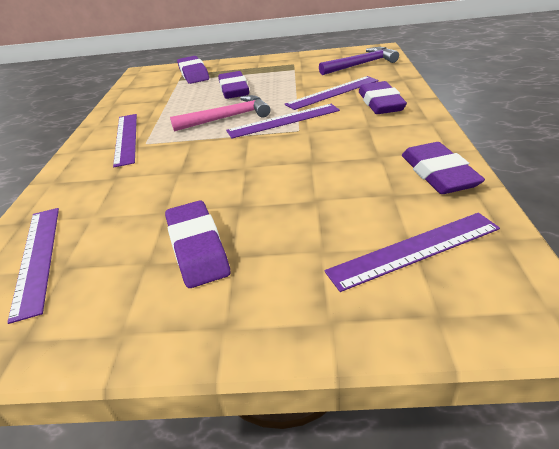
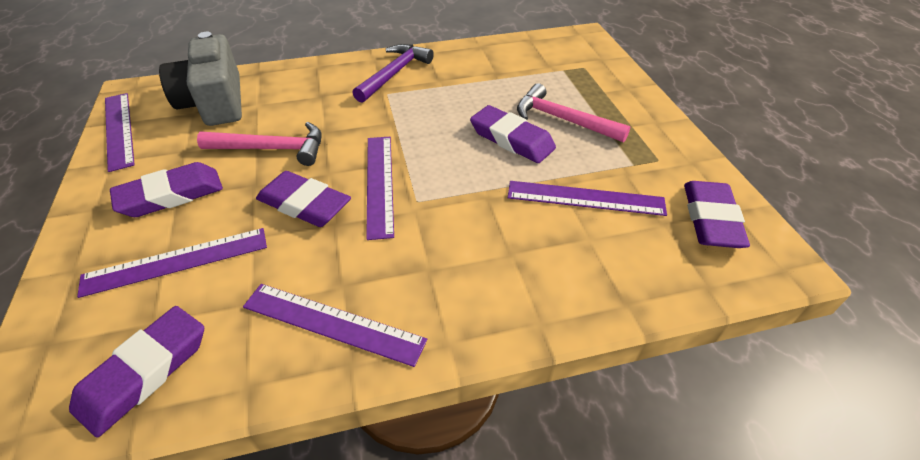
grey camera: none = 0 -> [159,32,242,126] = 1
pink hammer: [170,95,270,132] = 1 -> [197,122,322,166] [517,83,631,143] = 2

